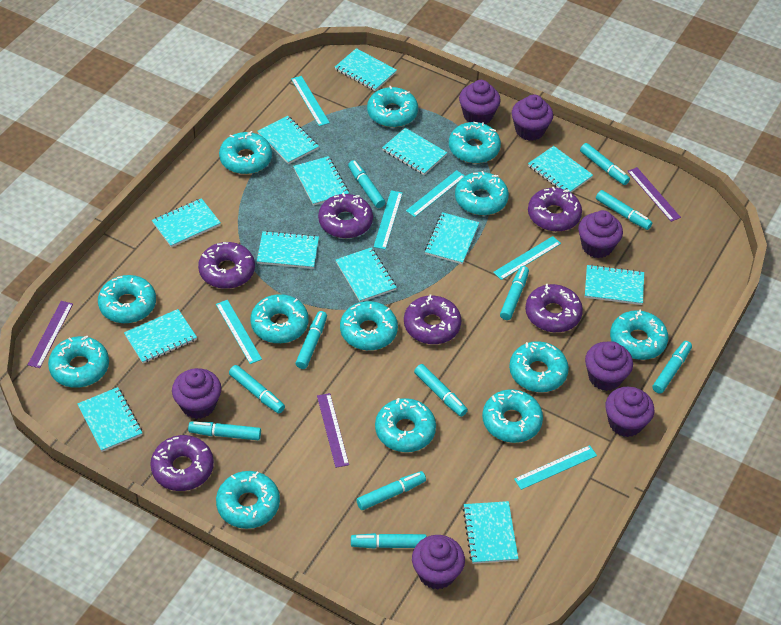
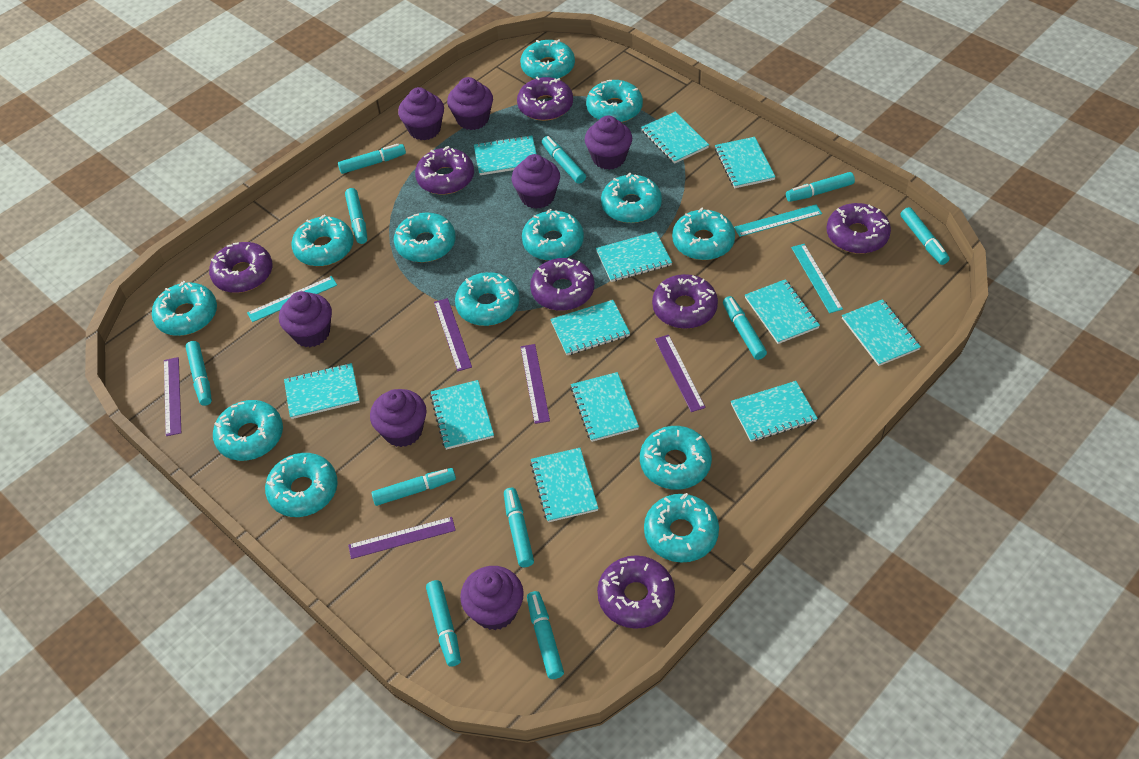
purple donut: [150,435,214,491] [198,242,255,289] [318,193,373,238] [404,294,462,344] [525,284,583,332] [528,187,582,232] = 6 -> [209,242,273,293] [415,146,474,195] [517,77,573,121] [530,258,594,311] [597,555,675,629] [652,274,718,329] [827,203,891,254] = 7
purple ruler: [28,301,73,368] [317,393,349,468] [627,167,681,222] = 3 -> [164,357,181,436] [348,517,456,559] [434,298,472,371] [520,344,550,424] [655,335,706,412] = 5
turquoise notebook: [77,387,142,452] [124,309,197,363] [152,198,221,247] [257,231,319,269] [258,116,319,164] [293,156,349,206] [335,48,397,91] [336,247,397,302] [382,128,447,175] [425,212,479,264] [463,501,518,564] [528,146,593,192] [585,264,644,305] = 13 -> [284,363,360,419] [430,380,494,450] [474,135,537,175] [530,448,599,522] [550,300,630,355] [571,372,639,442] [596,232,672,282] [641,112,709,164] [715,137,776,188] [731,381,818,442] [745,279,820,344] [842,299,921,366] = 12
turquoise ruler: [216,300,262,364] [291,76,330,126] [374,190,403,250] [406,170,465,217] [493,236,561,280] [514,445,597,490] = 6 -> [247,276,337,322] [734,204,822,237] [791,244,843,313] = 3

